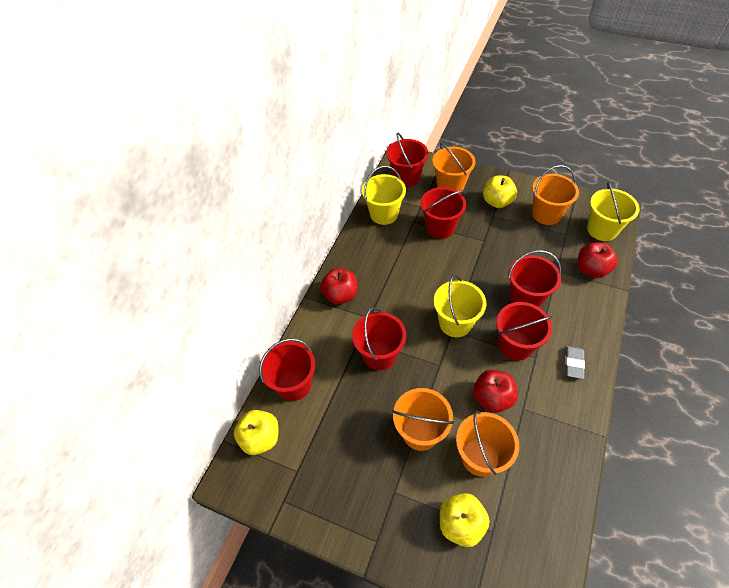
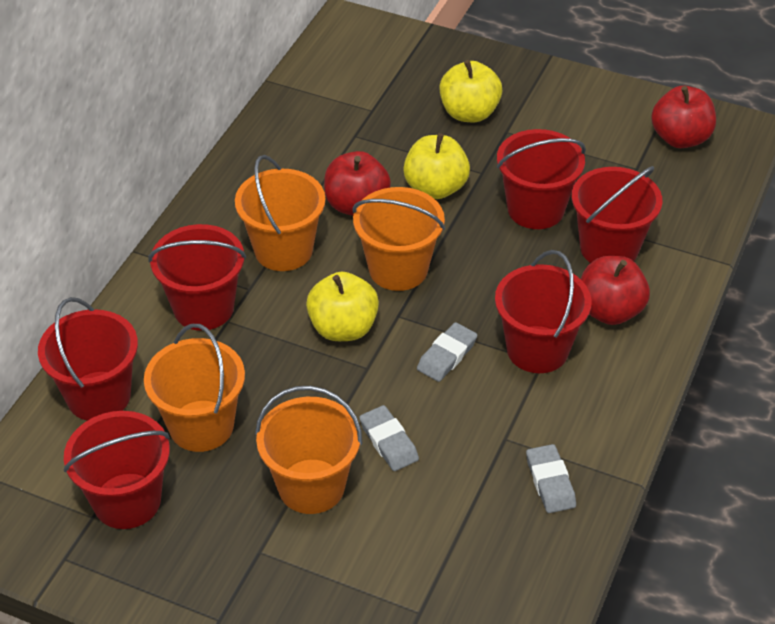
grey eraser: [565,346,585,379] = 1 -> [359,405,419,471] [417,322,477,382] [526,444,576,513] = 3
yellow bucket: [362,166,406,225] [434,275,487,337] [587,182,639,241] = 3 -> none = 0

